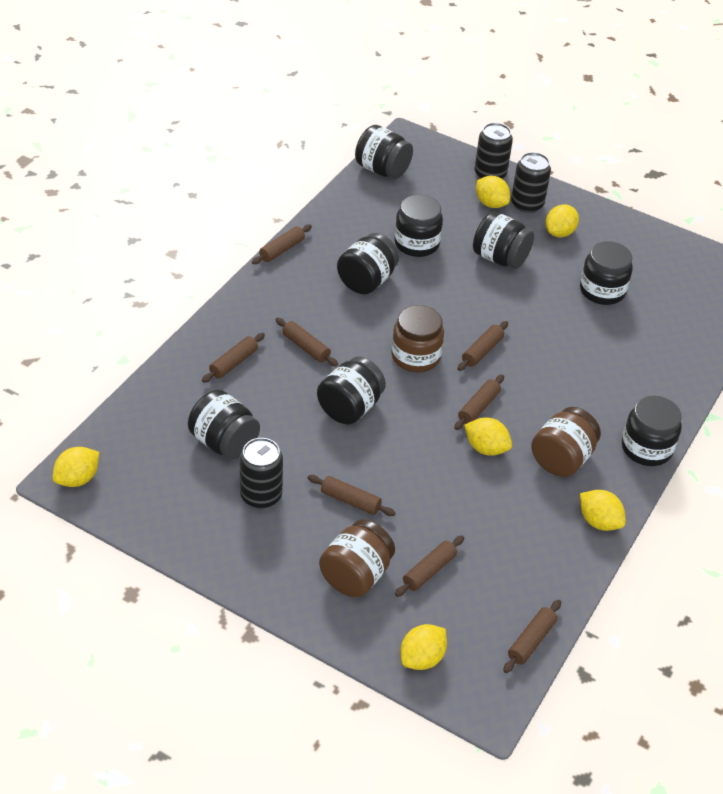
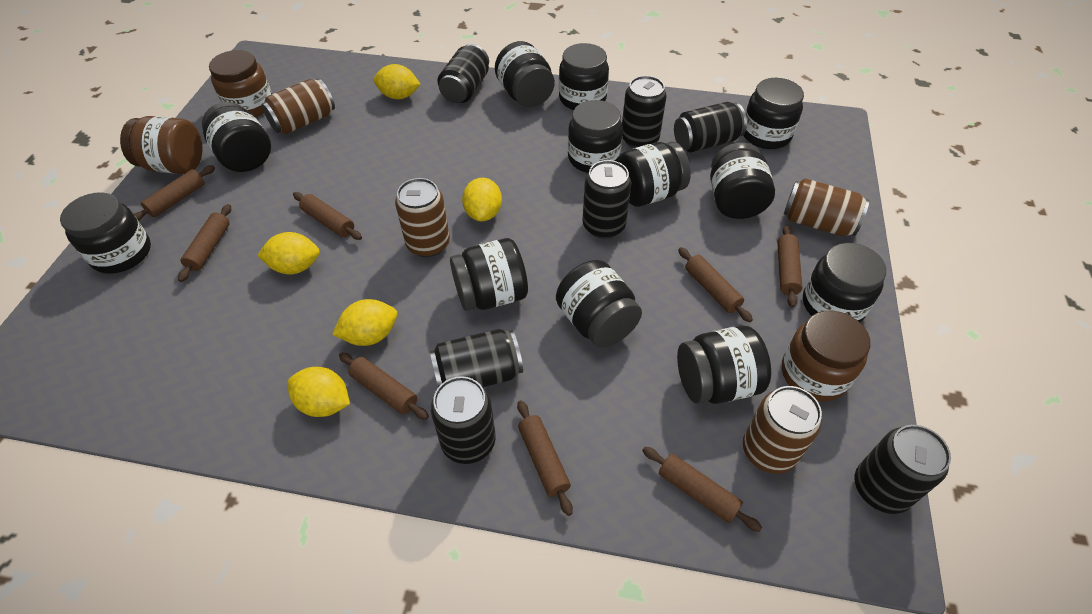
black can: [239,438,283,509] [474,123,513,179] [511,152,551,213] = 3 -> [430,329,523,387] [431,376,496,464] [437,44,489,103] [582,160,631,239] [622,76,667,148] [674,102,747,152] [855,425,951,514] = 7
black jar: [188,390,260,460] [317,356,386,425] [337,233,399,294] [355,125,413,179] [394,195,443,257] [473,211,534,269] [580,241,633,305] [622,396,682,466] = 8 -> [60,192,151,273] [202,102,271,172] [450,238,528,311] [495,41,555,107] [556,260,642,348] [559,43,609,110] [568,100,623,173] [617,141,691,207] [677,326,771,404] [710,143,775,219] [743,78,804,149] [803,243,886,322] = 12
brown can: none = 0 -> [261,79,335,134] [395,178,450,257] [743,386,822,474] [784,178,869,236] = 4
yellow lemon: [52,447,99,487] [401,624,447,670] [464,418,512,456] [476,176,510,208] [545,204,579,237] [580,490,626,531] = 6 -> [257,232,320,274] [287,367,350,417] [332,299,397,346] [374,64,421,99] [462,178,502,221] = 5

